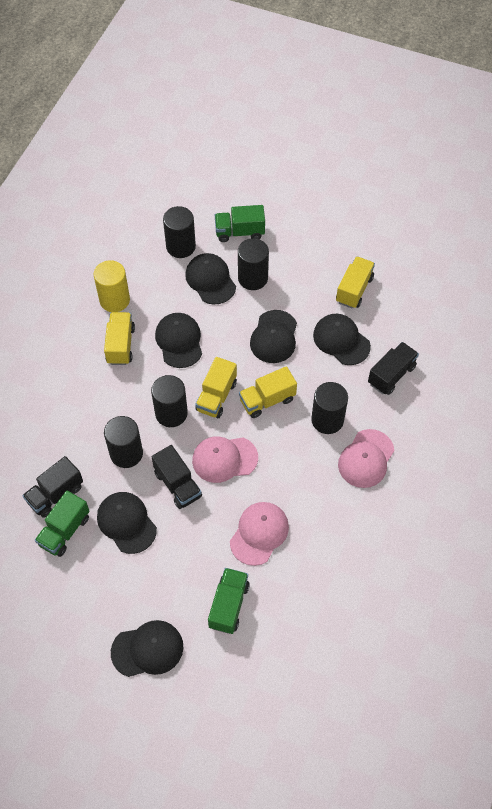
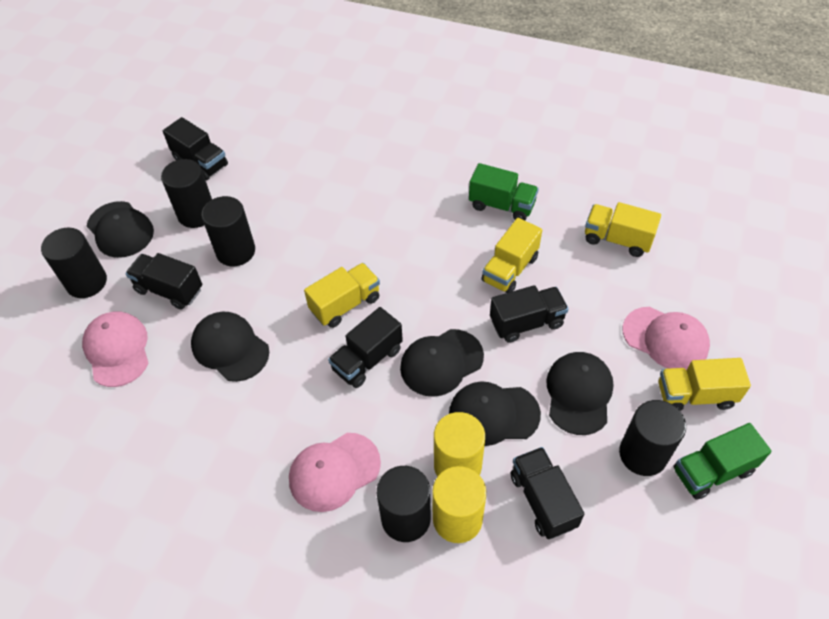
black cap: [97,492,157,554] [111,620,183,677] [155,313,202,368] [185,253,236,305] [250,310,297,363] [313,314,371,365] = 6 -> [87,201,154,258] [191,312,269,382] [400,329,484,397] [449,381,541,446] [546,352,614,435] = 5
black truck: [22,456,83,518] [152,445,202,509] [368,342,419,395] = 3 -> [125,253,202,310] [163,117,228,180] [328,307,403,388] [490,285,569,343] [511,447,584,539] = 5
green truck: [35,491,89,557] [208,568,250,634] [215,205,265,242] = 3 -> [469,163,539,220] [673,423,772,500] = 2
yellow cylinder: [94,260,130,312] = 1 -> [432,466,486,543] [434,412,485,477] = 2

